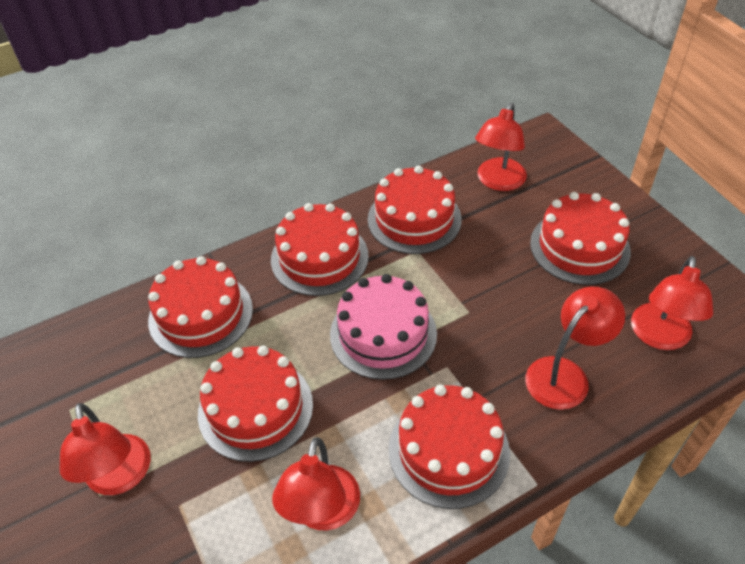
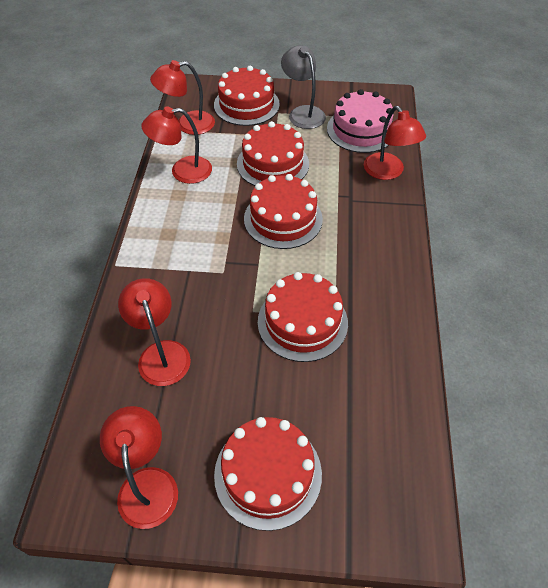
grey lamp: none = 0 -> [281,45,326,129] = 1
red cake: [148,256,253,358] [198,346,313,462] [271,203,369,296] [368,166,462,254] [389,385,510,509] [530,192,631,285] = 6 -> [214,66,280,126] [214,417,322,531] [237,121,309,186] [244,174,323,249] [258,272,348,362] = 5

